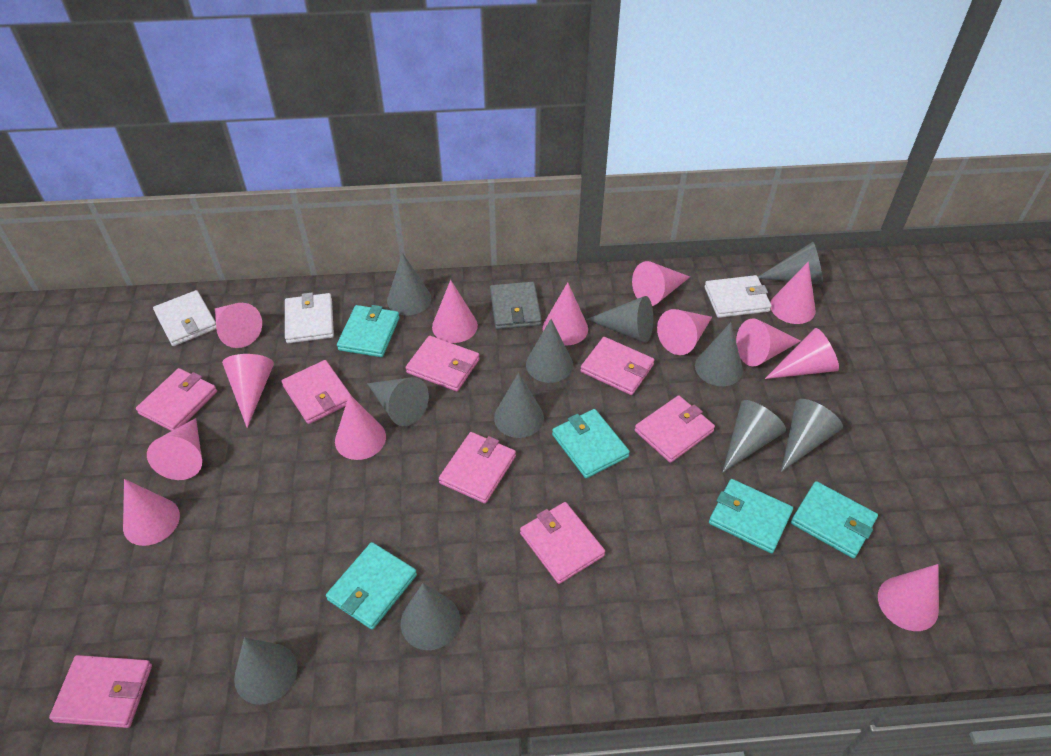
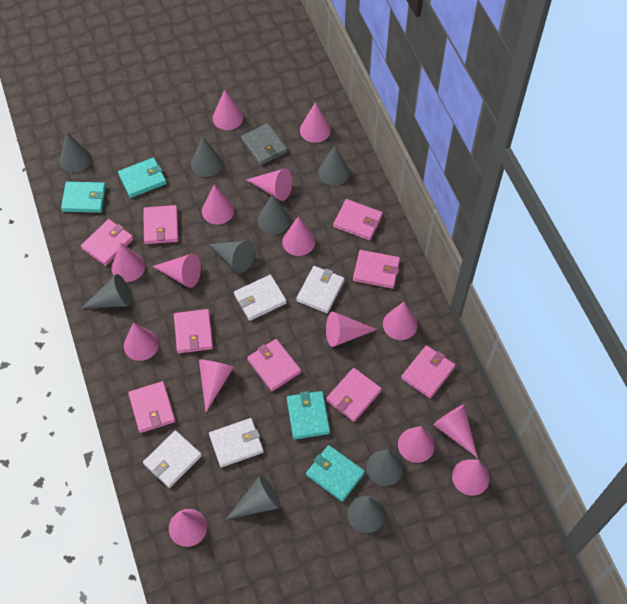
grey cone: [234,637,298,705] [367,377,429,426] [387,253,431,315] [401,583,460,650] [494,373,544,438] [526,319,573,383] [586,296,653,343] [695,322,743,386] [722,400,786,473] [758,242,823,285] [781,399,843,472] = 11 -> [60,132,92,173] [82,274,132,308] [191,137,223,177] [209,241,255,273] [226,475,281,519] [258,194,290,234] [318,146,350,186] [347,496,385,533] [366,450,404,486] = 9
pink cone: [123,479,180,546] [147,418,202,480] [215,303,262,348] [222,354,274,428] [335,394,386,460] [432,280,478,343] [543,282,588,346] [632,261,690,306] [657,309,712,355] [736,318,801,367] [765,328,839,379] [770,261,816,324] [878,564,939,631] = 13 -> [112,243,145,282] [124,323,159,361] [152,254,201,288] [169,509,207,547] [199,359,234,412] [202,185,234,225] [213,90,243,130] [246,168,292,201] [282,216,315,256] [300,102,331,143] [326,312,377,347] [383,302,418,340] [398,426,435,463] [433,405,478,458] [452,459,490,496] = 15
pink wallet: [49,655,152,728] [136,368,217,431] [281,360,351,424] [406,336,480,392] [439,432,516,504] [520,502,605,584] [580,337,654,395] [635,395,715,463] = 8 -> [81,219,133,266] [128,381,175,433] [143,205,178,244] [174,309,213,353] [247,339,301,391] [326,368,382,422] [333,199,383,241] [353,250,400,289] [401,345,455,398] = 9
turquoise wallet: [326,542,417,630] [337,305,400,357] [552,409,630,478] [709,479,793,554] [791,481,878,558] = 5 -> [61,182,106,213] [118,157,167,198] [287,391,330,439] [306,445,365,502] = 4
white wallet: [153,290,216,346] [285,293,334,343] [704,275,772,318] = 3 -> [143,431,202,488] [209,418,264,468] [234,275,287,321] [296,266,345,313] = 4

